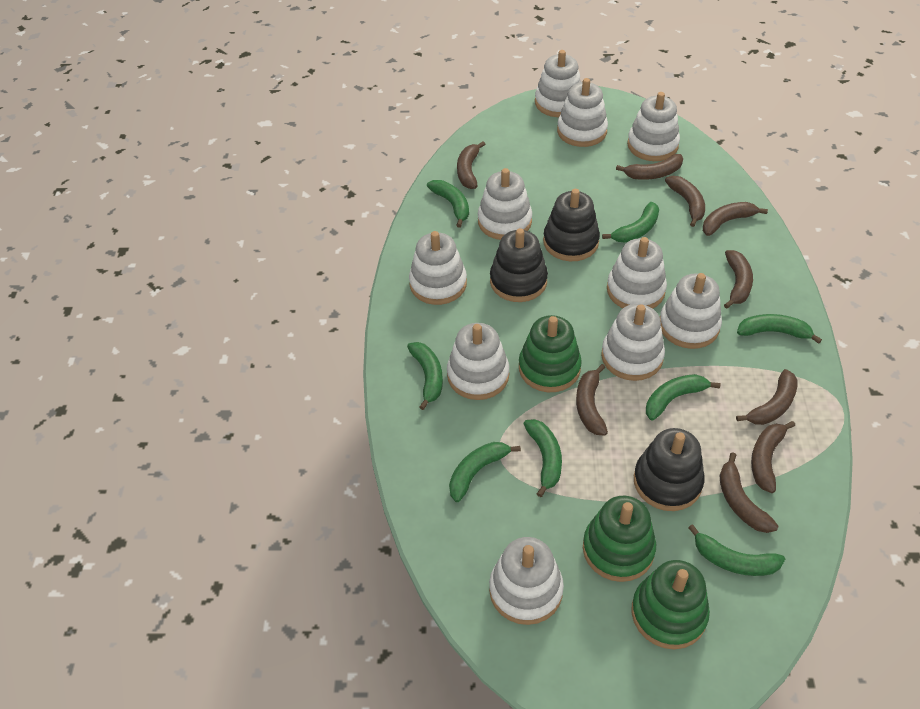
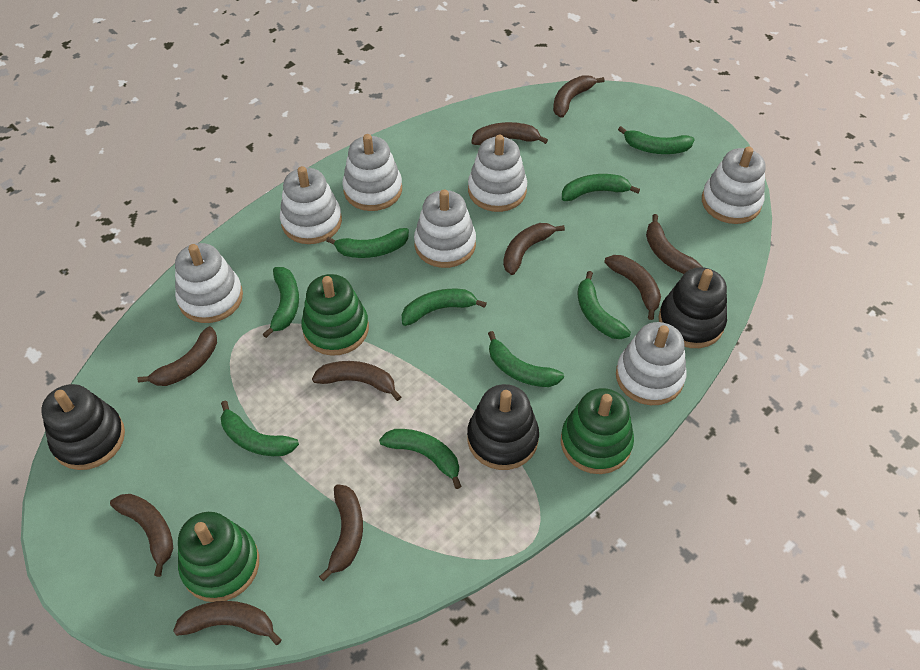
brown banana: [457,141,485,189] [576,364,608,435] [616,154,683,180] [665,176,705,227] [703,202,768,236] [719,452,778,533] [724,250,753,309] [736,369,798,425] [751,421,795,493] = 9 -> [110,494,173,577] [137,326,217,386] [173,601,282,645] [312,361,401,401] [319,484,363,581] [471,122,548,145] [503,223,565,275] [553,75,605,118] [604,255,661,320] [646,214,702,274] = 10
green banana: [407,342,443,410] [427,180,469,228] [449,442,521,502] [523,419,562,497] [602,202,659,243] [646,374,720,421] [688,524,785,576] [737,314,822,344] = 8 -> [221,401,299,456] [263,267,299,338] [326,228,409,258] [379,429,461,489] [402,289,487,326] [488,331,564,387] [562,174,640,201] [577,271,631,339] [618,126,695,154] = 9
white stacking toy: [409,231,467,305] [447,323,509,400] [478,168,532,240] [489,537,564,625] [535,50,581,117] [557,78,608,147] [601,304,665,381] [607,237,667,309] [627,92,680,161] [660,273,722,349] = 10 -> [175,243,243,323] [280,166,342,244] [342,134,402,211] [414,190,476,268] [468,135,527,212] [616,322,687,405] [702,146,765,224] = 7

